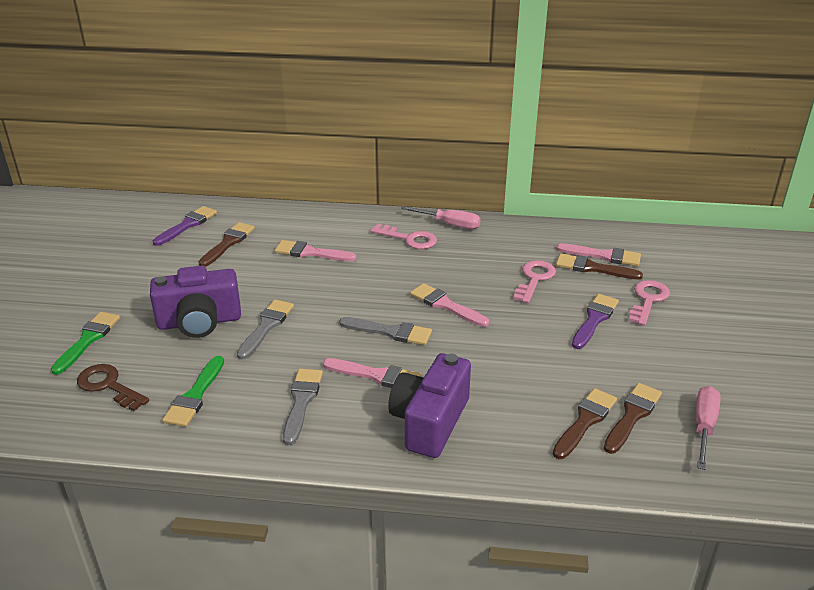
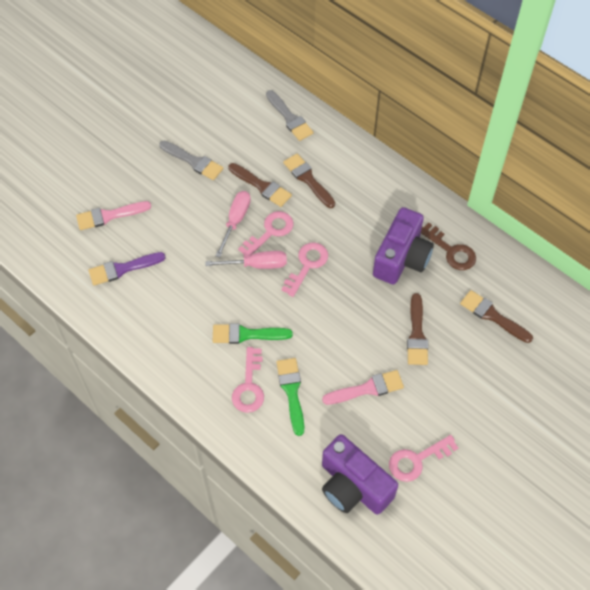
grey brush: [237,300,294,360] [283,369,323,445] [339,317,432,345] = 3 -> [159,141,223,180] [266,90,313,141] = 2
pink brush: [275,240,357,261] [323,358,421,388] [410,283,489,327] [556,243,641,266] = 4 -> [76,201,151,230] [322,370,404,405] = 2
pink key: [370,224,437,249] [513,260,556,303] [629,280,670,326] = 3 -> [232,347,264,413] [238,211,293,257] [281,242,328,297] [389,435,458,482] = 4
purple brush: [152,206,217,246] [572,294,619,349] = 2 -> [89,252,166,286] = 1

